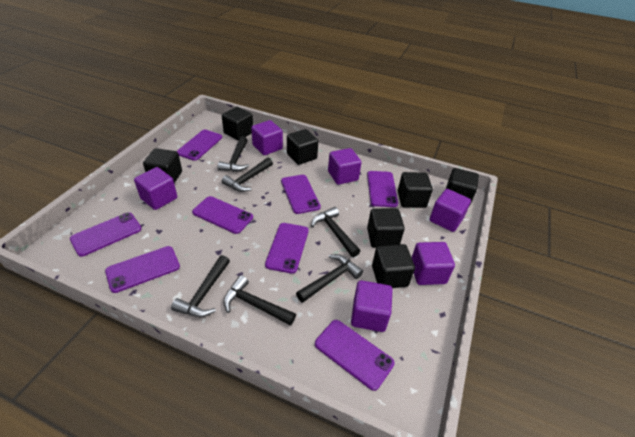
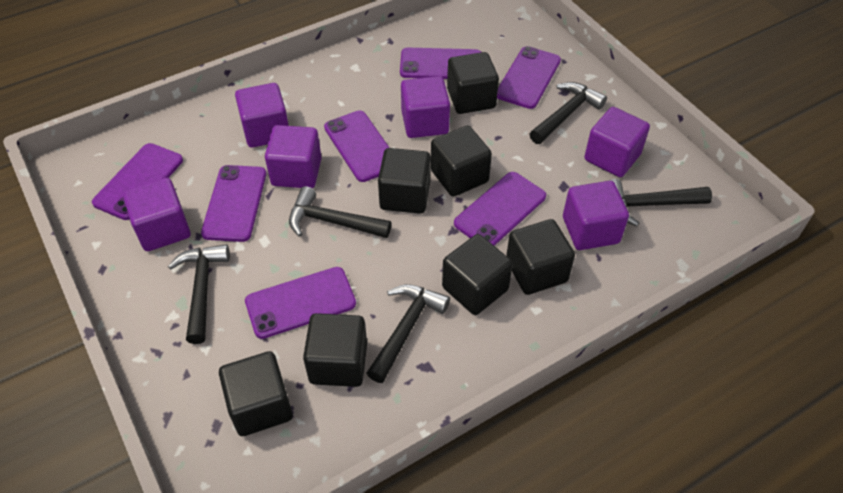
black hammer: [171,255,230,317] [217,136,249,172] [222,158,273,192] [223,275,296,326] [296,254,363,303] [311,207,360,257] = 6 -> [168,244,230,344] [289,186,391,238] [367,284,450,383] [530,82,607,144] [609,179,712,226] = 5
purple phone: [70,212,142,257] [105,246,180,293] [177,130,222,161] [192,196,253,234] [265,223,309,274] [281,175,321,214] [315,320,395,391] [367,171,398,207] = 8 -> [92,143,183,220] [201,165,266,242] [245,267,356,339] [324,110,389,182] [400,48,481,79] [454,172,546,246] [497,46,561,109] = 7

